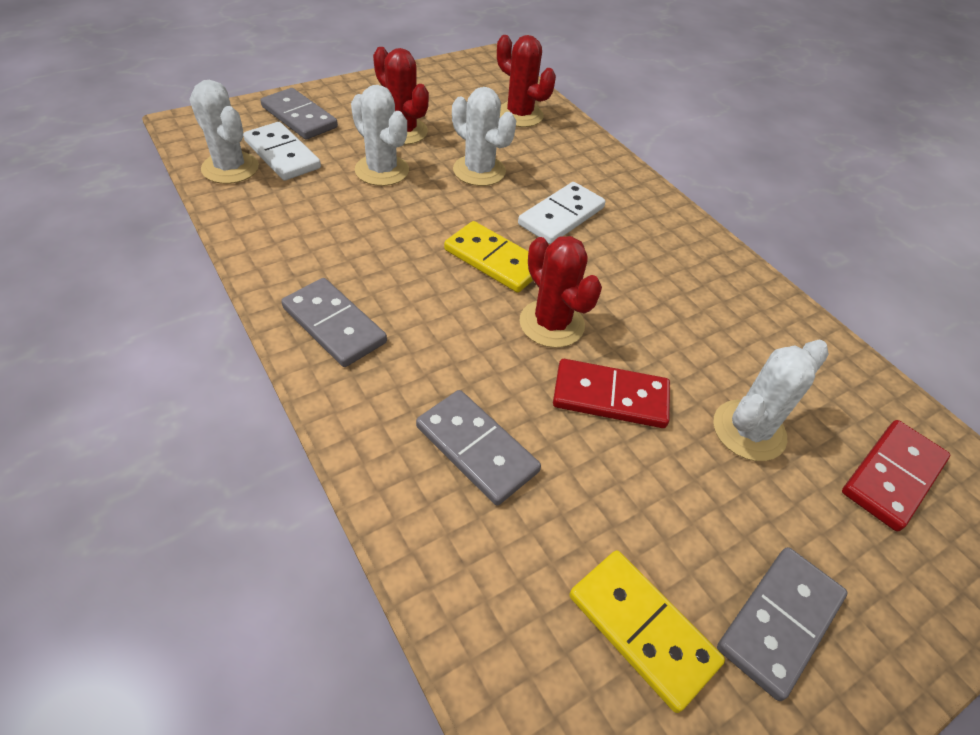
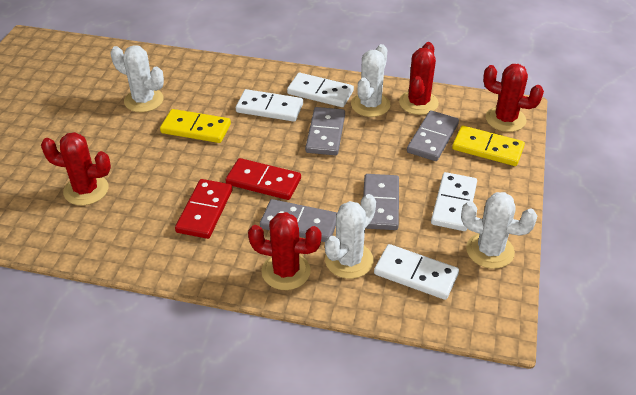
red cactus: [373,47,429,145] [497,35,556,127] [519,236,602,348] = 3 -> [41,132,111,205] [248,212,322,290] [399,42,439,115] [483,64,544,132] = 4
white domino: [243,122,321,181] [518,182,605,244] = 2 -> [236,89,303,122] [287,73,354,107] [374,244,459,300] [431,172,477,231] = 4

